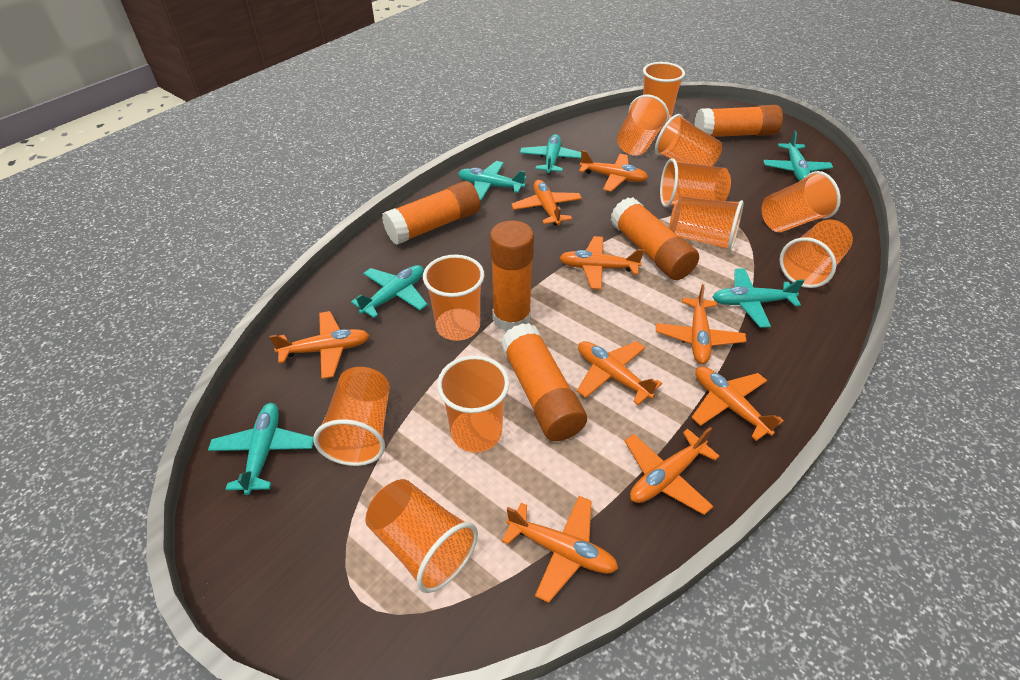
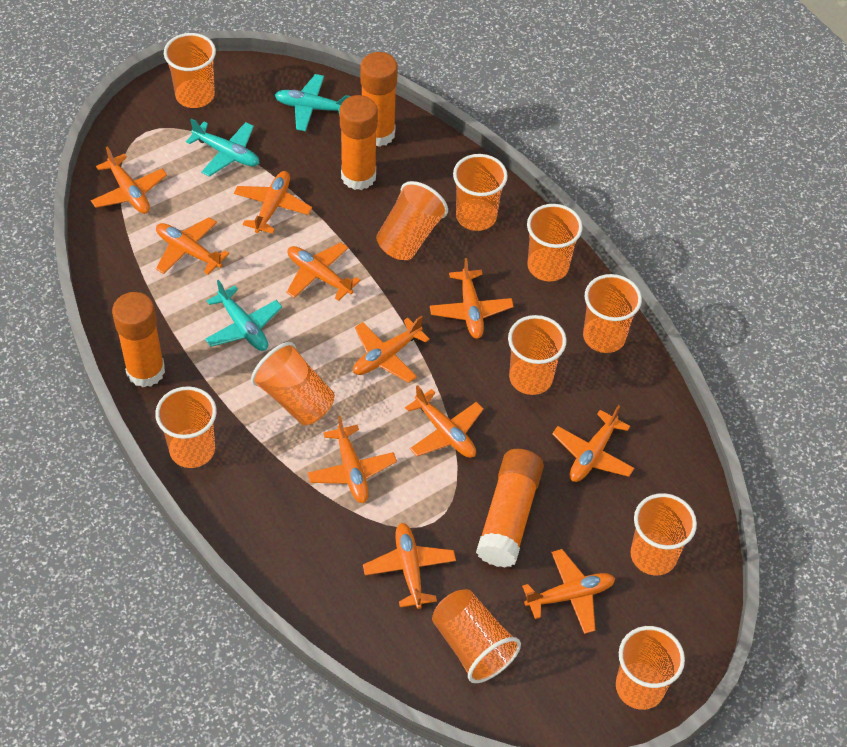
orange glue stick: [382,181,480,245] [490,220,534,332] [500,323,587,441] [611,197,699,280] [694,105,783,137] = 5 -> [112,292,165,387] [340,95,378,190] [360,52,398,147] [476,449,544,568] = 4
orange plane: [269,311,370,379] [502,496,618,603] [511,180,582,226] [559,236,644,289] [577,341,662,405] [579,150,648,192] [625,427,720,515] [656,284,746,364] [691,366,784,441] = 9 -> [91,146,167,214] [156,217,229,275] [234,171,312,234] [286,242,360,301] [307,416,397,503] [353,316,430,383] [363,523,456,609] [405,385,484,458] [430,258,514,339] [522,549,615,634] [552,405,634,482] = 11
turquoise plane: [208,403,314,495] [351,265,428,318] [458,161,526,200] [520,134,581,175] [713,268,804,328] [763,130,833,181] = 6 -> [186,118,259,177] [205,280,282,351] [275,74,351,131] = 3

